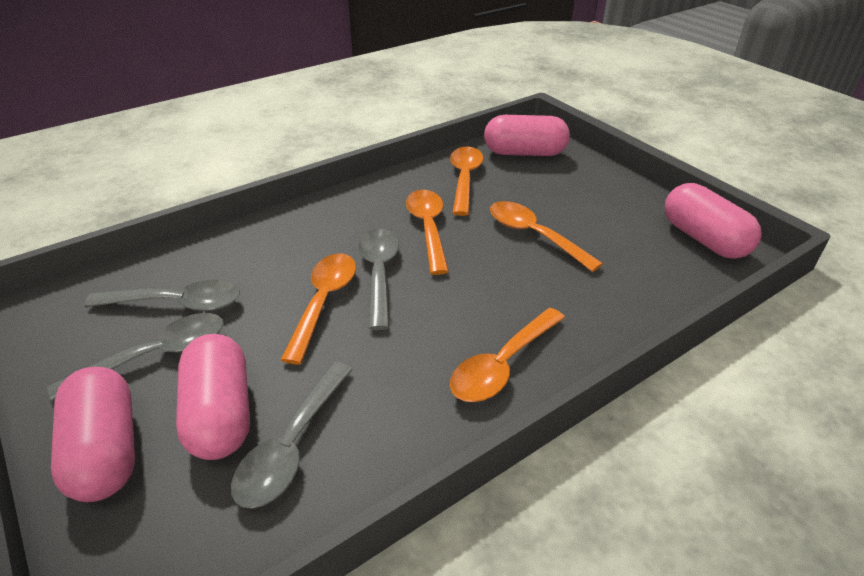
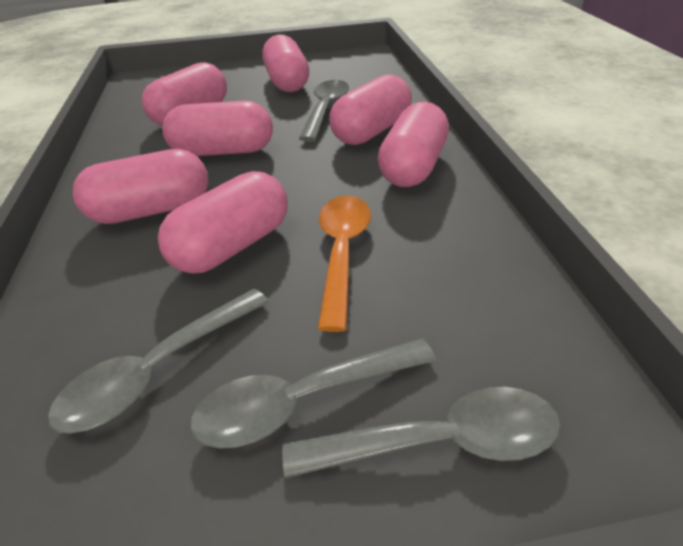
orange spoon: [281,254,356,365] [406,190,449,275] [450,147,484,216] [450,308,565,402] [490,201,603,272] = 5 -> [318,195,371,332] = 1
pink capsule: [51,367,135,502] [176,334,250,460] [484,115,570,156] [665,183,761,259] = 4 -> [73,149,209,224] [142,63,227,126] [158,171,288,274] [162,101,273,156] [262,35,309,92] [329,74,412,145] [378,102,449,187] = 7

